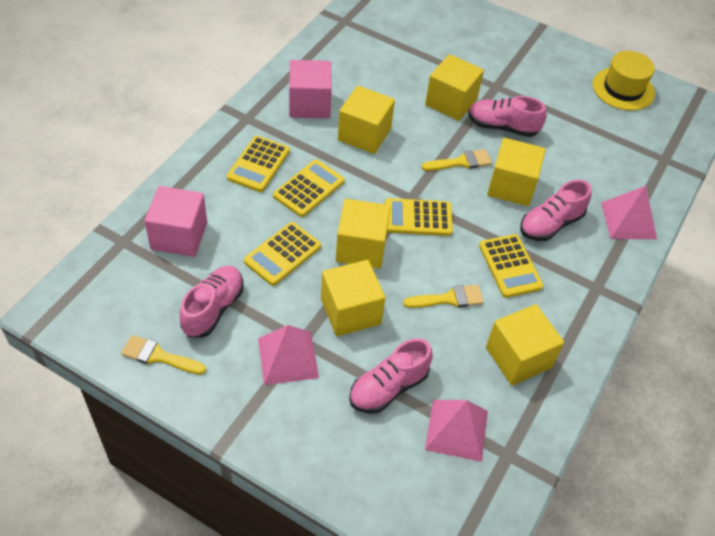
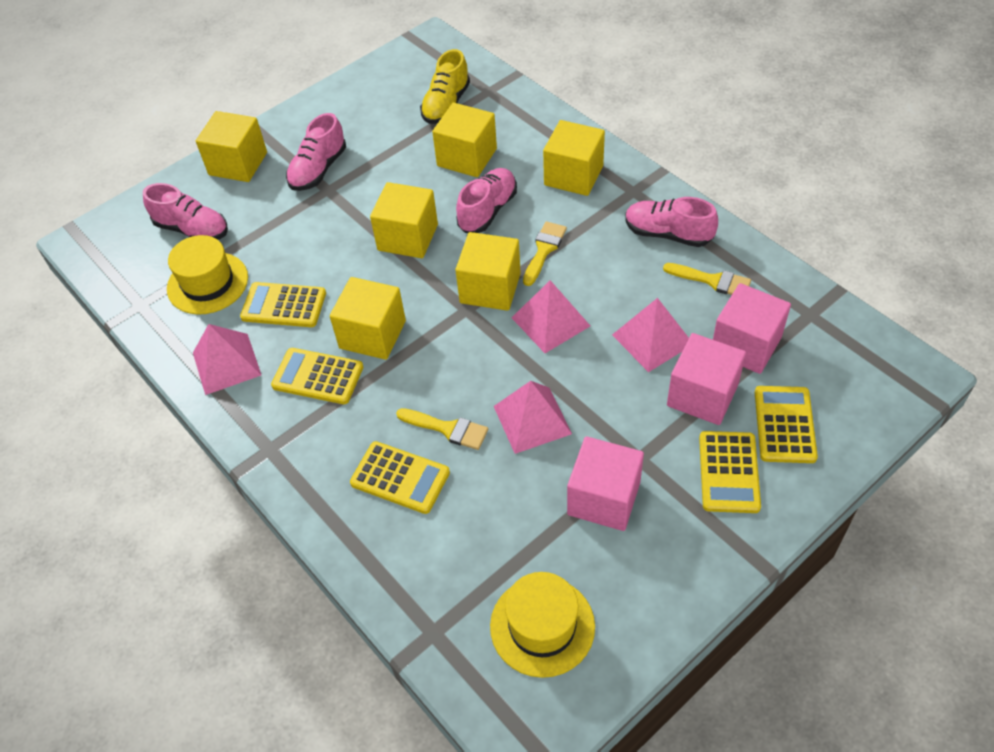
pink cube: [145,186,207,257] [289,60,332,118] = 2 -> [567,436,644,531] [667,333,746,425] [713,283,791,374] = 3
pink pyramid: [258,325,319,385] [425,400,488,462] [601,186,657,239] = 3 -> [193,324,261,395] [494,381,572,454] [512,280,590,353] [612,298,689,372] = 4
yellow hat: [593,51,655,111] = 1 -> [167,235,248,315] [490,572,595,678] = 2
yellow shoe: none = 0 -> [420,49,470,124] = 1

